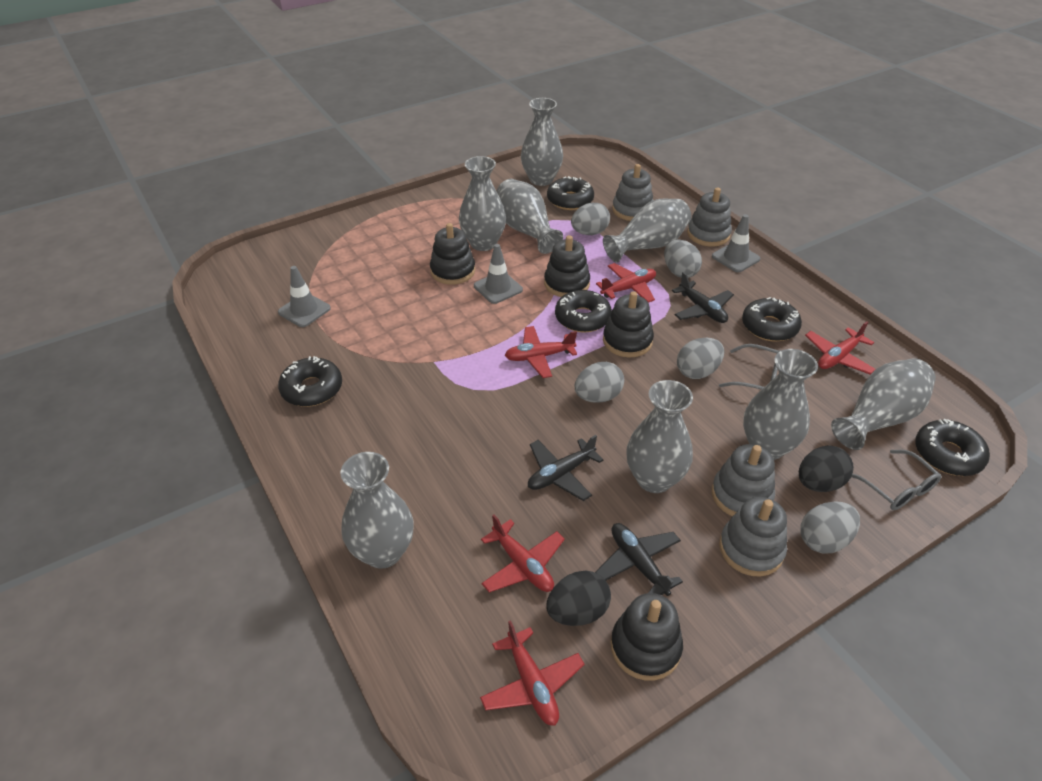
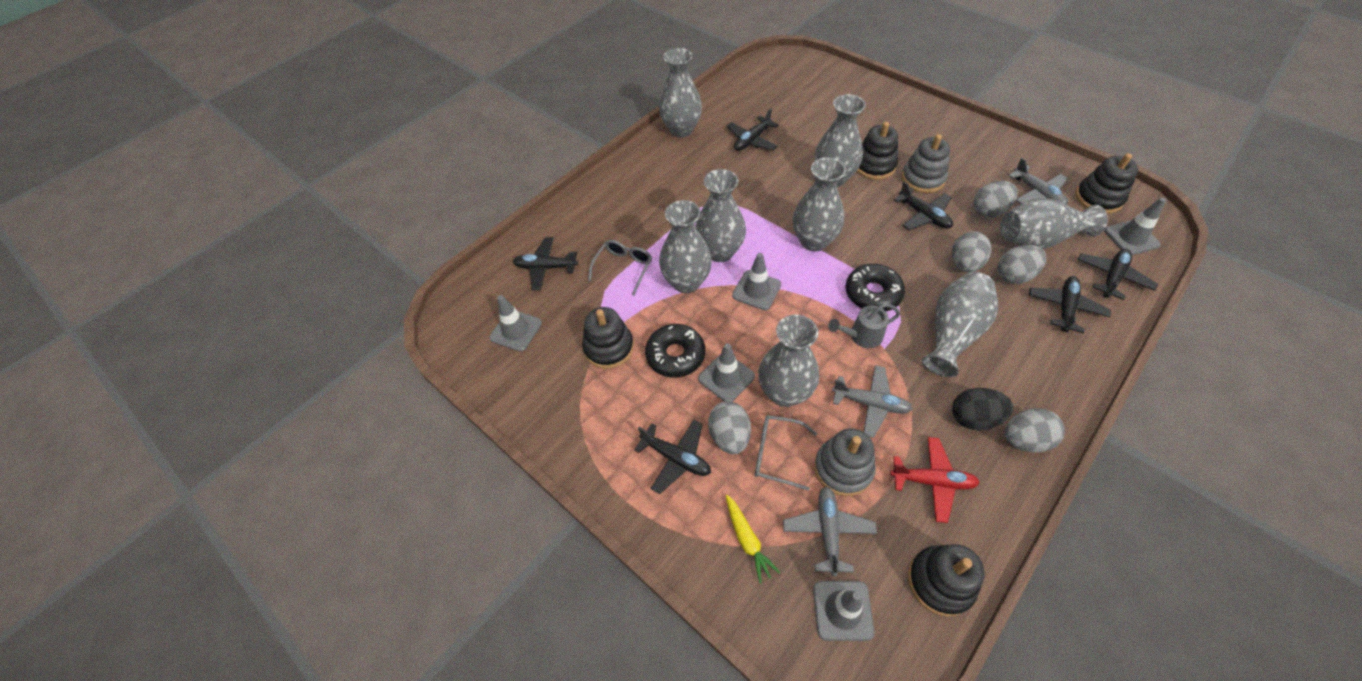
black donut: [278,356,342,407] [547,176,594,210] [555,290,612,333] [742,297,802,342] [915,419,990,476] = 5 -> [645,324,705,378] [845,264,905,311] = 2
black egg: [546,571,611,626] [799,446,854,492] = 2 -> [952,388,1014,430] = 1
black plane: [528,435,604,501] [595,523,683,596] [672,272,734,323] = 3 -> [513,237,578,290] [634,420,711,494] [727,108,778,151] [894,181,953,230] [1029,276,1111,333] [1078,249,1158,300] = 6
grey plane: none = 0 -> [783,486,877,577] [832,365,913,438] [1008,158,1068,205] = 3
grey stacking toy: [612,164,653,221] [687,188,732,247] [712,444,775,516] [719,497,787,577] = 4 -> [814,429,876,496] [902,134,950,193] = 2
grey traffic cone: [278,266,331,327] [474,244,523,304] [712,214,760,272] = 3 -> [489,295,542,352] [698,343,755,402] [732,253,781,310] [813,581,874,641] [1104,198,1166,255] = 5
grey watering can: none = 0 -> [828,303,900,348] = 1
red plane: [480,620,585,726] [481,515,565,592] [505,326,577,378] [596,263,656,303] [805,322,876,375] = 5 -> [890,437,980,523] = 1
yellow carrot: none = 0 -> [726,495,780,583] = 1

